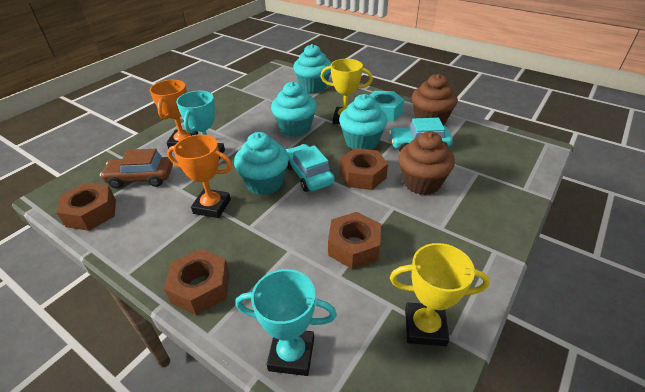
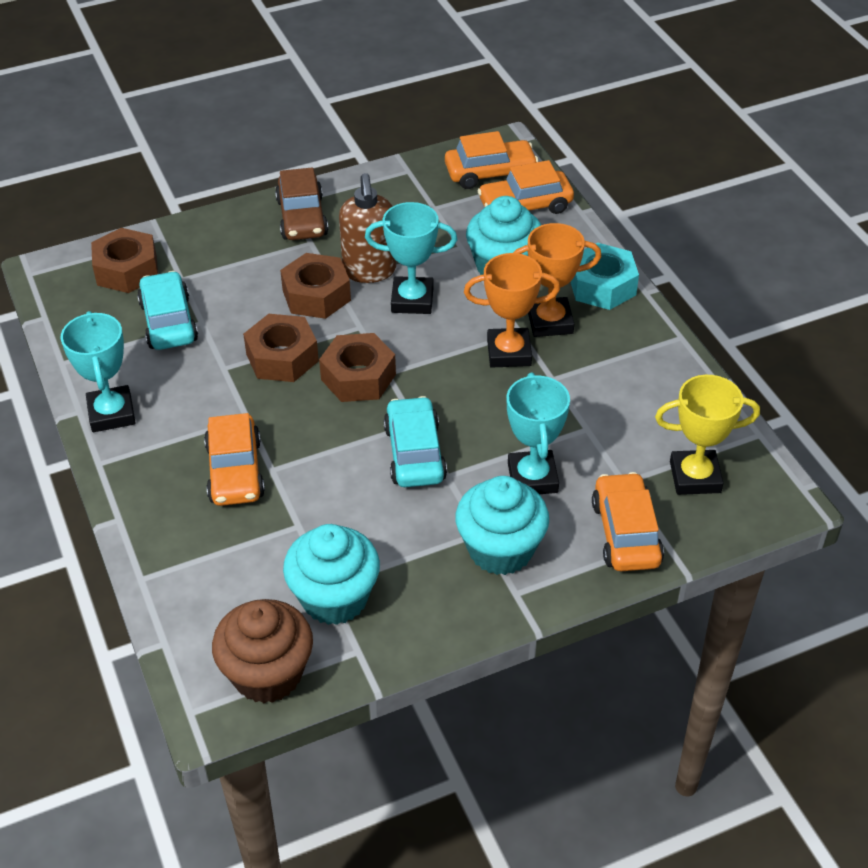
brown cupcake: [398,131,455,195] [412,74,458,125] = 2 -> [212,599,313,703] = 1
brown soap dispenser: none = 0 -> [339,173,396,283] = 1
orange car: none = 0 -> [204,413,265,506] [445,131,538,189] [477,160,574,214] [592,472,664,571] = 4
turquoise cupcake: [234,132,289,195] [271,81,317,137] [293,44,331,93] [339,94,388,150] = 4 -> [283,524,380,625] [456,476,549,575] [466,196,541,275] = 3
turquoise trophy: [176,91,225,159] [235,269,337,376] = 2 -> [61,311,136,432] [365,202,457,314] [507,372,570,494] = 3
yellow trophy: [320,59,373,125] [390,243,490,346] = 2 -> [655,375,760,495] = 1

